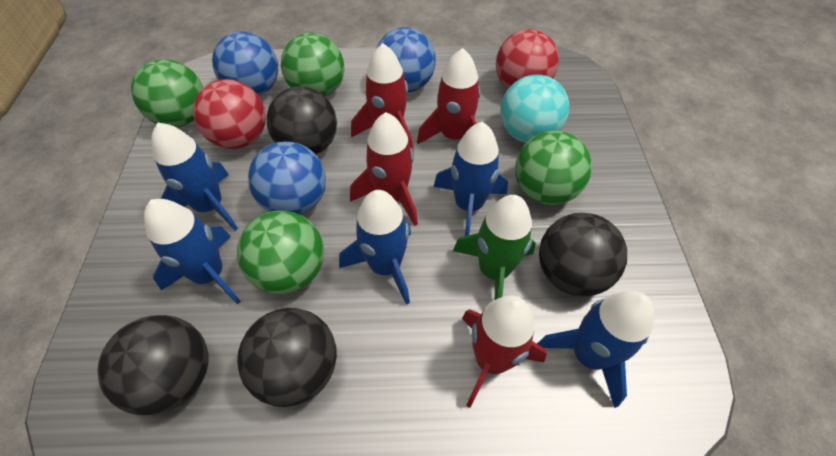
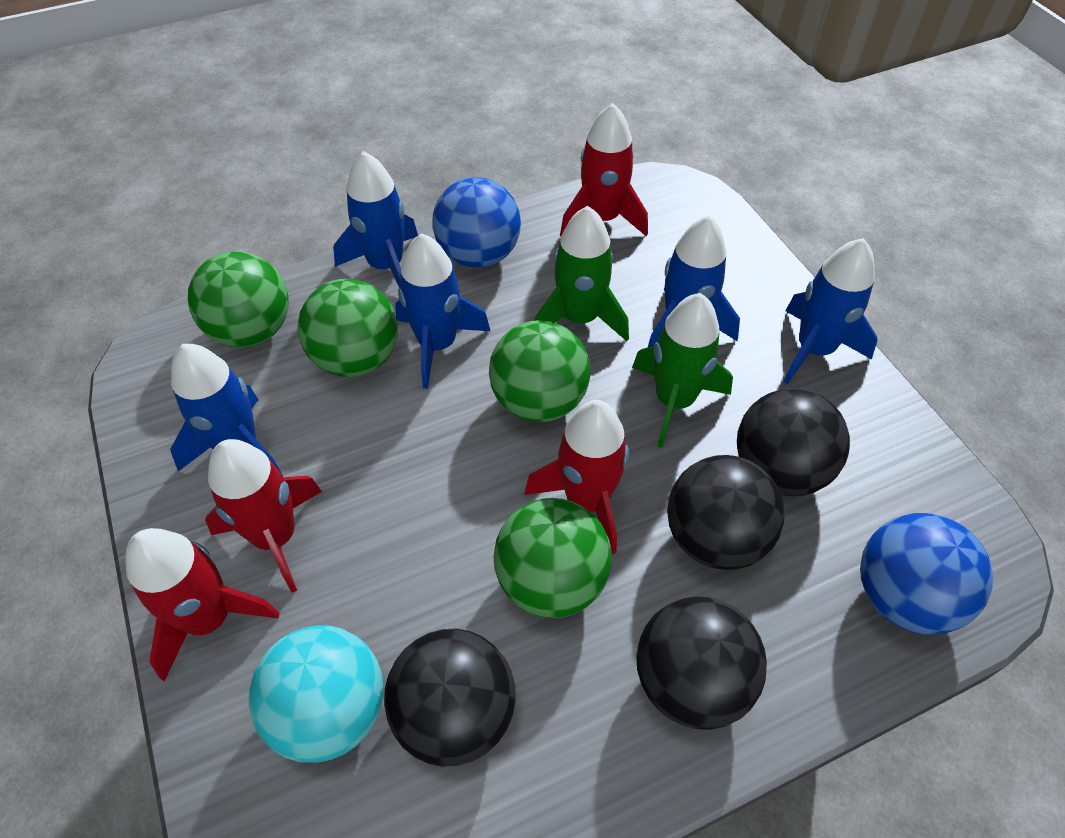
blue ball: [212,32,278,96] [248,141,326,215] [376,27,436,92] = 3 -> [433,177,521,268] [860,513,993,634] = 2
green rocket: [453,195,536,300] = 1 -> [534,206,629,341] [632,293,733,448] = 2
red ball: [193,79,266,149] [496,29,559,89] = 2 -> none = 0

